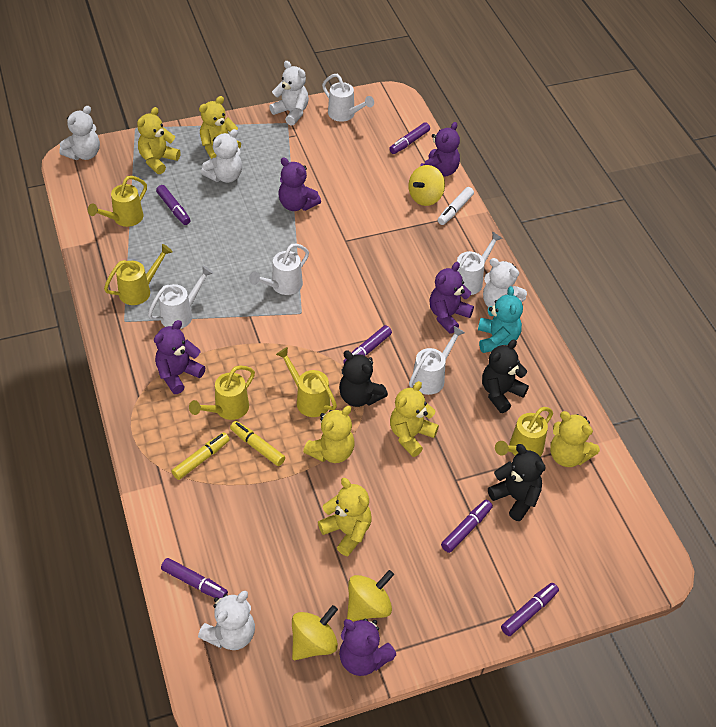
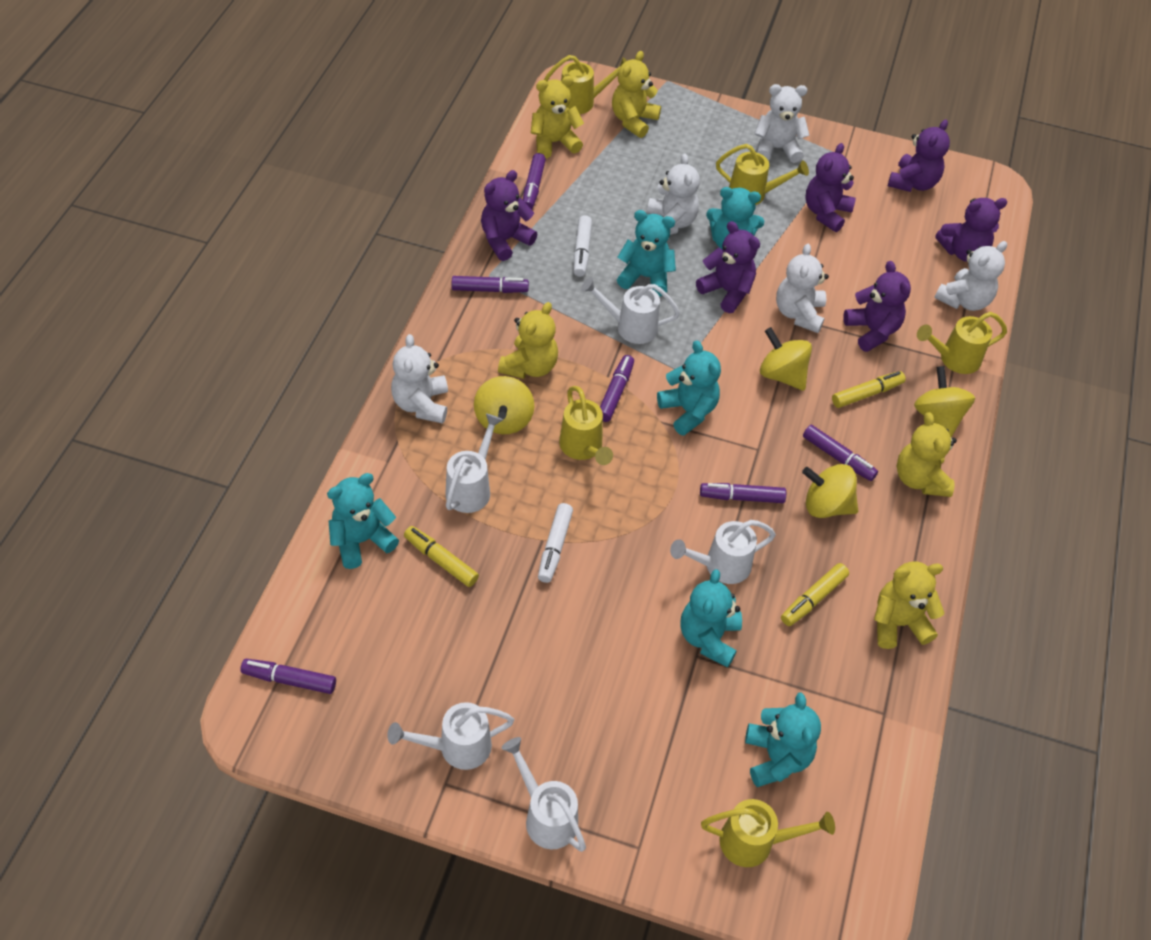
black teddy bear: [339,350,388,407] [482,339,529,413] [488,444,546,521] = 3 -> none = 0
purple teddy bear: [154,320,206,394] [278,157,321,211] [339,619,396,676] [420,122,460,176] [429,262,474,334] = 5 -> [481,170,537,261] [696,221,760,313] [806,143,856,232] [843,261,911,352] [888,119,950,192] [935,198,1007,262] = 6
turquoise teddy bear: [478,286,523,353] = 1 -> [327,473,399,569] [617,210,676,296] [657,341,721,436] [680,569,742,668] [706,187,764,249] [745,693,821,787] = 6
white marker: [438,187,474,225] = 1 -> [538,503,573,583] [574,215,592,277] = 2
yellow marker: [171,432,230,480] [230,421,285,466] = 2 -> [404,526,479,587] [781,563,849,626] [832,371,906,408] = 3
yellow spinning top: [292,605,338,660] [347,570,394,621] [408,165,445,206] = 3 -> [474,376,534,434] [760,327,812,391] [802,464,858,518] [914,366,975,437] = 4
yellow teddy bear: [137,107,181,174] [199,96,241,159] [303,406,355,463] [318,478,372,556] [390,381,439,457] [550,411,600,467] = 6 -> [498,302,558,379] [531,76,584,159] [612,51,661,138] [874,561,944,649] [897,412,957,497] = 5

